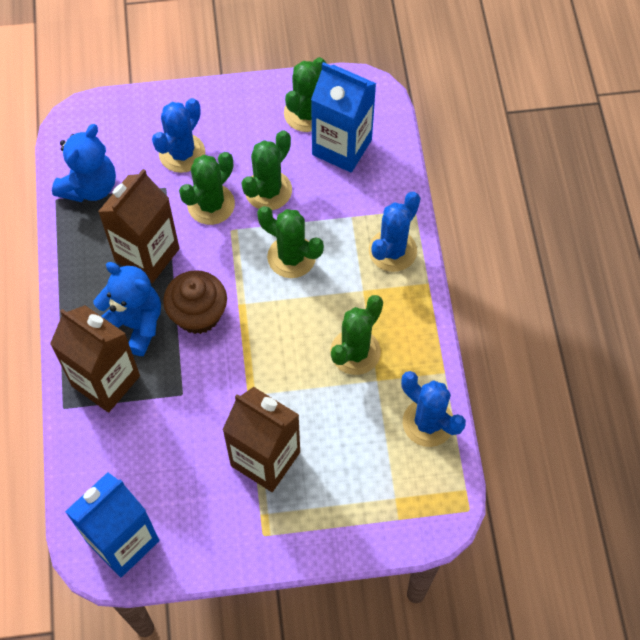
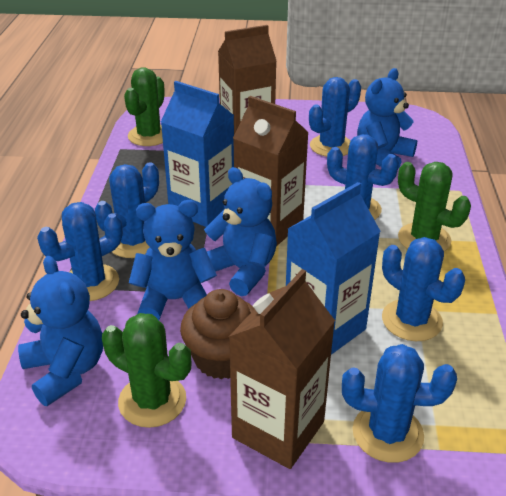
blue cactus: [152,98,205,173] [369,192,420,272] [401,371,466,447] = 3 -> [37,202,123,301] [95,162,159,258] [309,77,361,157] [327,134,399,220] [342,344,457,463] [382,237,465,341] = 6
blue teddy bear: [52,124,116,202] [93,262,161,356] = 2 -> [18,256,103,406] [129,200,217,320] [204,167,277,296] [357,68,417,169] = 4
green cactus: [179,152,235,225] [242,131,292,210] [257,206,324,278] [284,57,326,132] [330,295,383,375] = 5 -> [102,313,192,428] [124,68,165,146] [398,162,471,251] = 3

